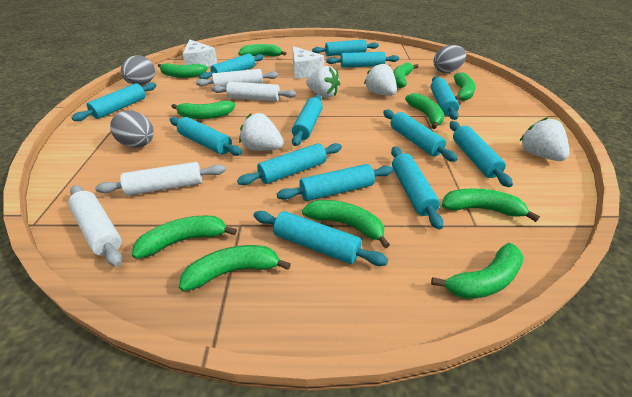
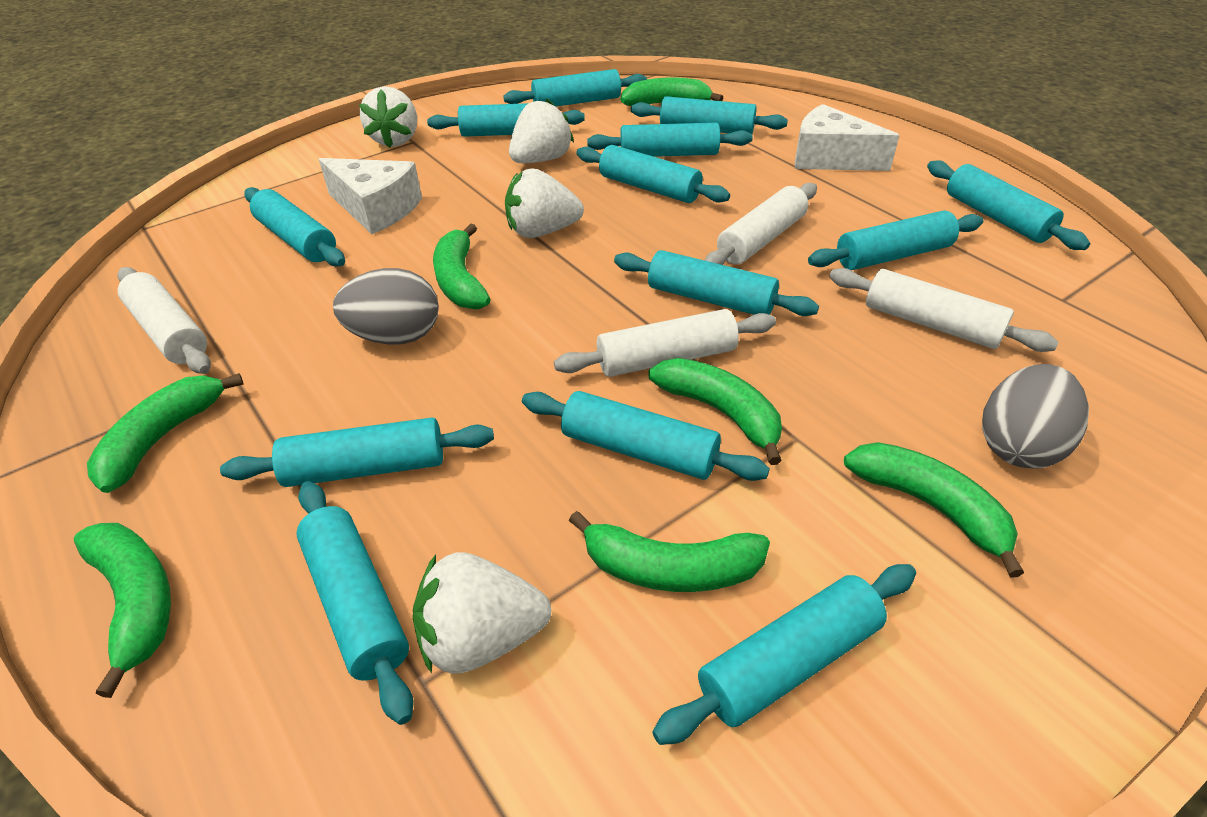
green banana: [132,216,237,259] [158,63,208,78] [171,101,235,119] [179,245,291,291] [238,44,286,56] [302,200,390,248] [393,62,419,88] [405,93,444,129] [431,243,524,299] [442,188,540,222] [454,72,476,101] = 11 -> [74,523,171,698] [87,373,244,493] [433,223,491,310] [569,511,770,592] [620,77,723,106] [649,358,782,465] [844,442,1024,578] = 7
grey egg: [110,110,154,148] [121,55,155,85] [433,45,466,73] = 3 -> [333,268,439,345] [982,364,1089,468] = 2

